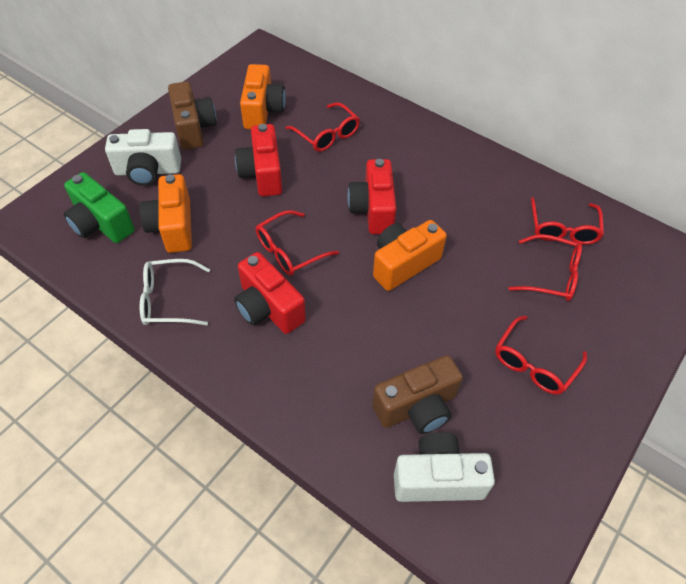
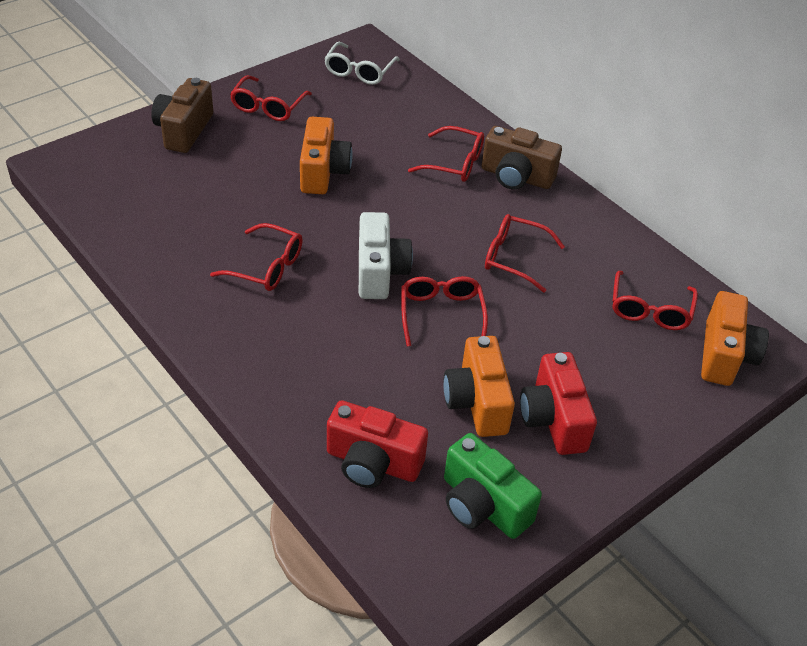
red camera: [234,252,306,334] [235,124,282,197] [348,159,396,234] = 3 -> [327,400,428,488] [520,352,597,455] = 2
red glasses: [256,210,339,276] [286,102,360,152] [495,316,587,395] [508,234,582,301] [531,197,604,245] = 5 -> [210,223,303,291] [230,75,312,121] [401,276,488,347] [408,126,484,182] [485,214,565,293] [613,271,698,330] = 6
white camera: [105,129,181,186] [394,432,495,502] = 2 -> [359,212,413,299] = 1

